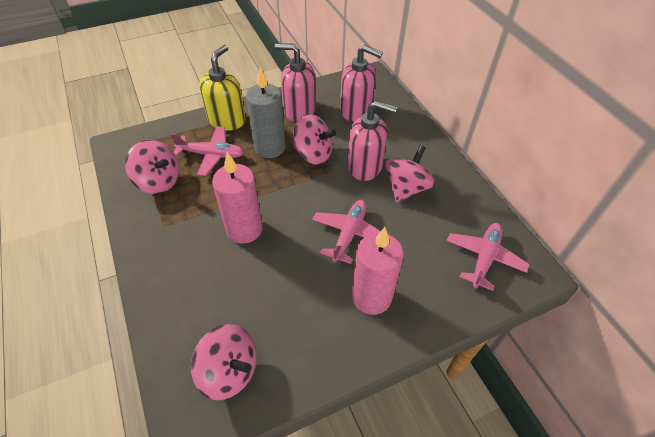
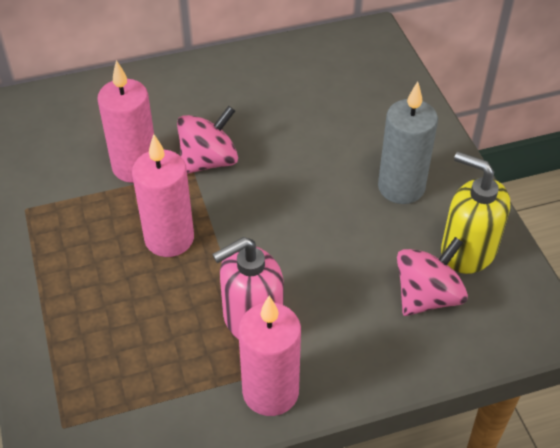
pink candle: [212,152,263,244] [352,227,404,315] = 2 -> [97,60,154,183] [132,134,194,257] [238,296,301,416] = 3
pink plane: [170,126,244,176] [312,200,380,264] [447,223,530,291] = 3 -> none = 0
pink soap dispenser: [275,43,316,122] [340,45,383,122] [348,101,397,181] = 3 -> [212,237,284,340] = 1
pink spinning top: [125,140,179,194] [191,324,257,400] [293,114,336,165] [385,145,435,203] = 4 -> [177,106,238,174] [397,237,468,316] = 2

